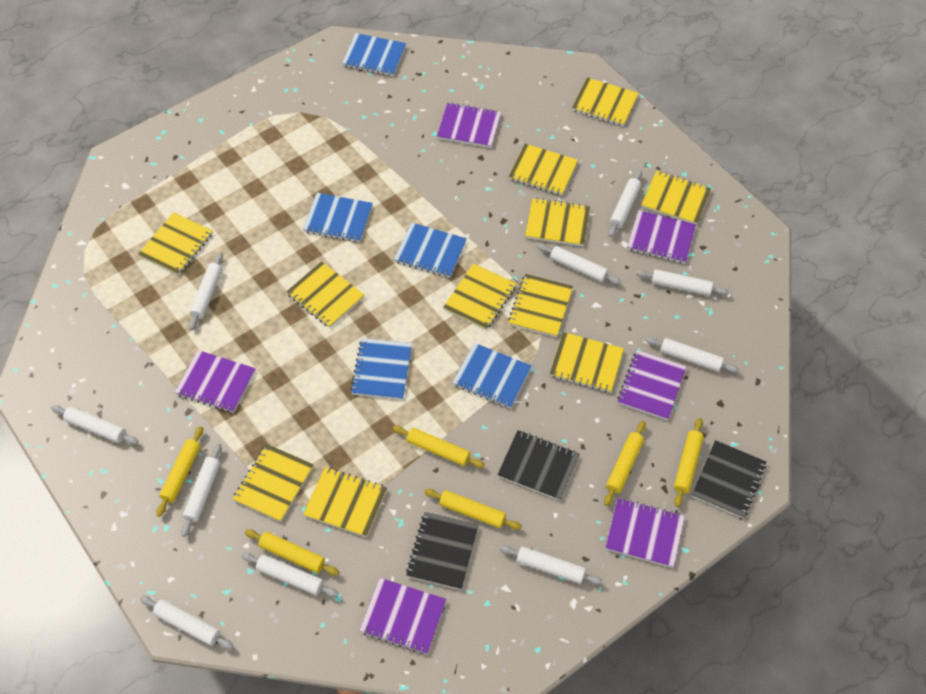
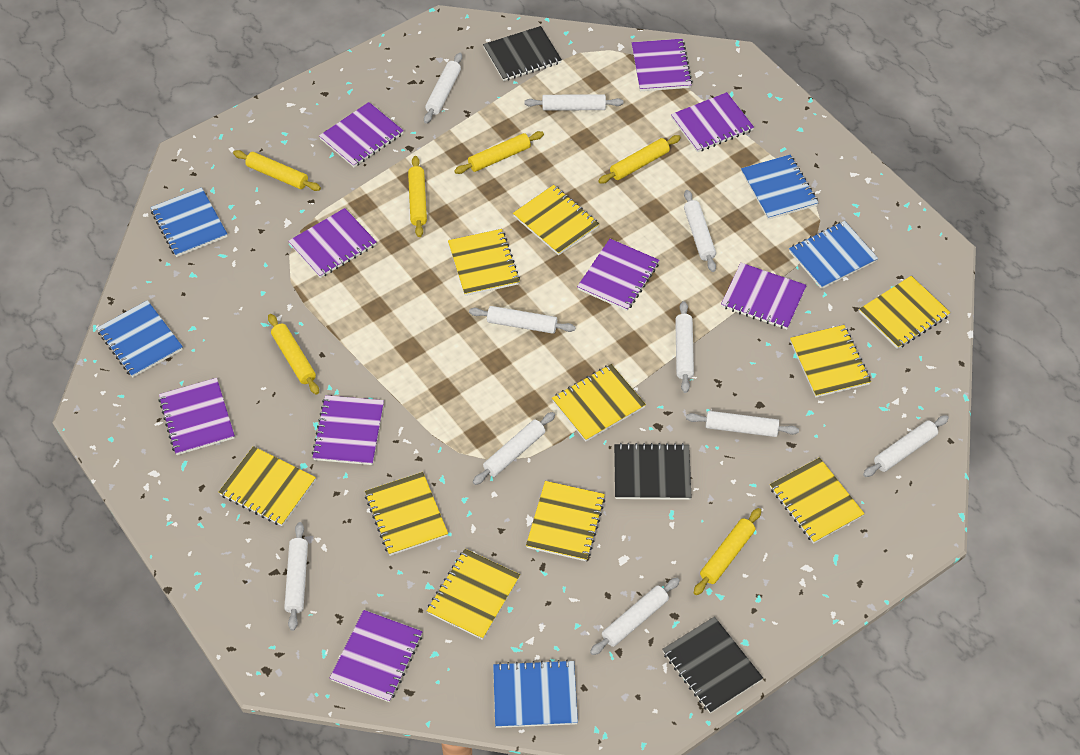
purple notebook: [175,350,256,413] [359,578,446,654] [437,103,501,148] [605,498,685,568] [617,350,687,420] [627,210,696,264] = 6 -> [158,378,235,455] [288,208,377,278] [312,395,384,465] [319,102,404,167] [330,610,423,702] [577,239,659,311] [632,39,693,91] [671,92,754,152] [721,263,807,329] = 9
yellow notebook: [138,212,213,275] [233,444,314,522] [286,261,364,328] [303,467,387,537] [443,263,516,330] [508,144,578,196] [508,274,573,337] [525,198,590,246] [549,332,624,393] [572,77,639,126] [641,171,711,225] = 11 -> [219,446,316,526] [365,472,448,556] [427,549,520,640] [448,229,520,296] [513,185,599,255] [526,481,605,561] [552,364,646,442] [770,457,865,544] [790,325,871,398] [859,276,951,349] = 10

